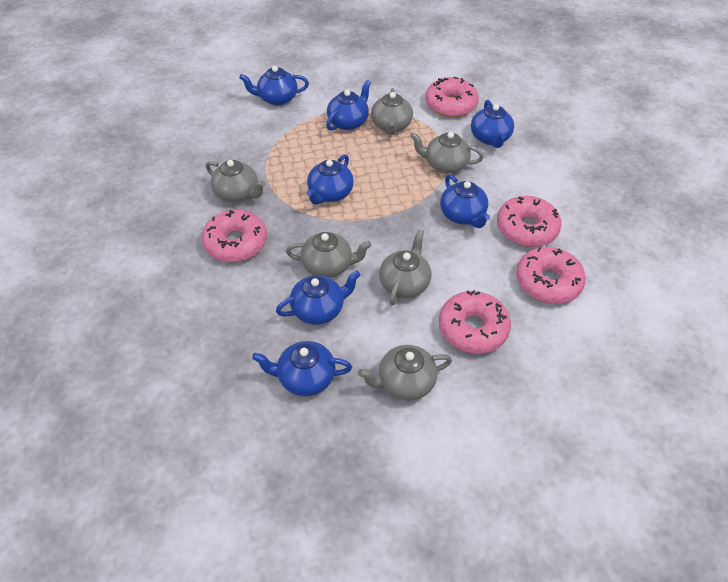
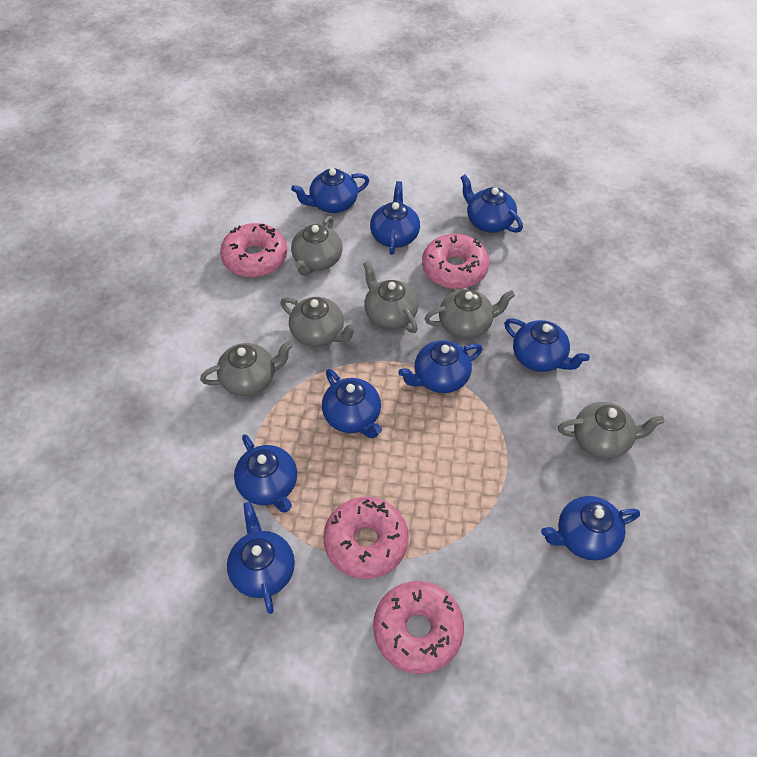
blue teapot: [239,66,309,105] [252,341,352,396] [276,270,361,325] [307,154,354,205] [326,80,371,131] [440,174,490,228] [471,100,514,148] = 7 -> [227,502,295,614] [234,434,297,513] [291,168,369,213] [322,369,382,438] [370,181,420,255] [398,340,483,393] [460,174,523,233] [504,318,590,372] [541,496,640,560] = 9
pink donut: [202,210,267,262] [425,77,479,117] [439,291,511,354] [497,196,562,247] [516,247,586,304] = 5 -> [220,223,287,277] [323,497,409,579] [373,581,464,674] [422,234,489,289] = 4

